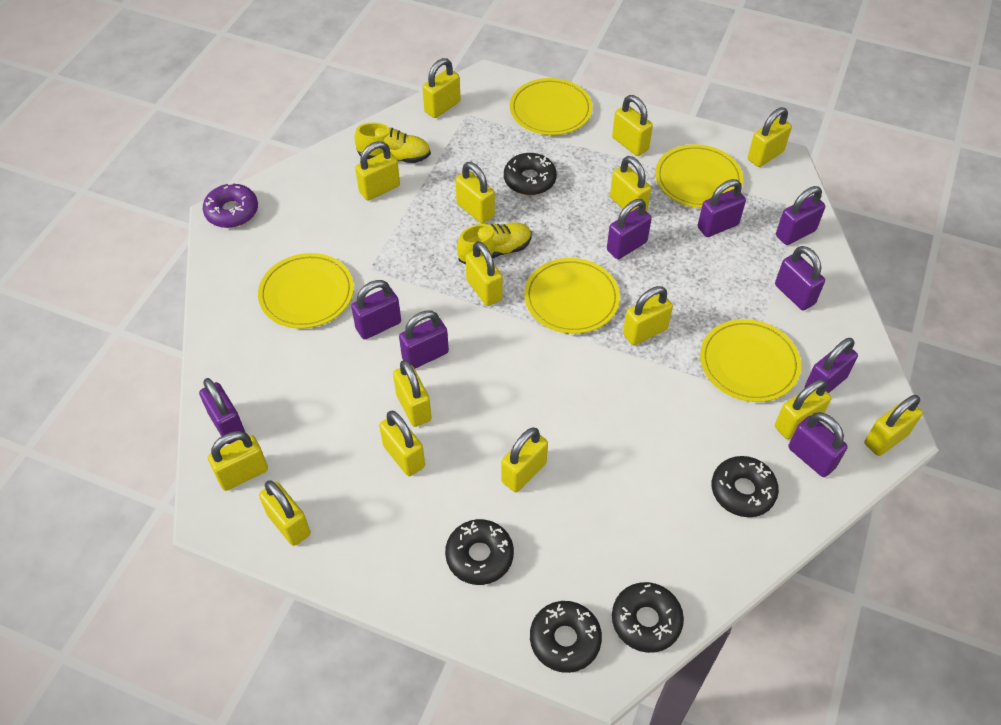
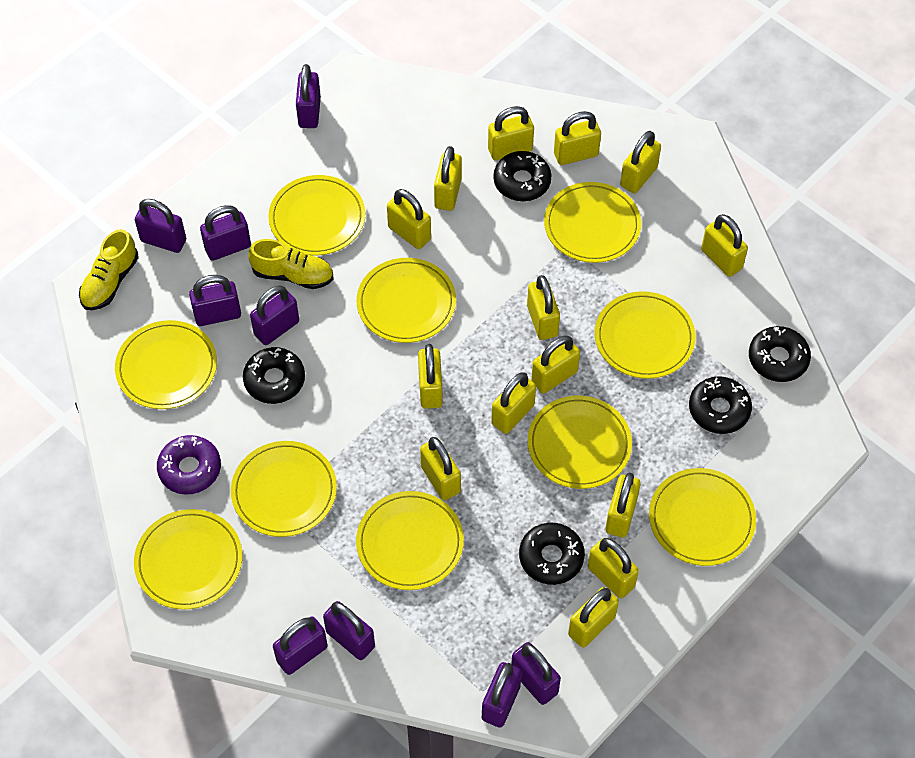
yellow padlock: [208,431,268,491] [259,481,311,546] [355,141,400,201] [379,411,425,476] [393,360,432,427] [422,58,461,118] [455,162,495,224] [465,241,503,306] [501,428,548,492] [610,156,651,212] [612,95,653,156] [623,286,673,345] [748,107,792,167] [775,379,831,439] [865,395,923,456] = 15 -> [387,189,431,249] [418,344,443,409] [420,437,461,501] [434,146,462,211] [488,106,534,160] [491,372,536,434] [527,275,560,340] [531,335,580,394] [554,111,601,165] [568,587,619,648] [588,538,639,598] [605,472,641,538] [620,131,661,194] [701,214,748,277] = 14
yellow plate: [258,253,354,329] [510,78,592,135] [524,258,620,334] [655,144,743,208] [700,319,801,402] = 5 -> [115,320,217,409] [134,509,242,610] [231,441,337,537] [268,175,365,256] [356,491,464,590] [357,258,456,343] [528,396,632,489] [544,182,641,263] [595,291,696,379] [649,468,756,566] = 10

